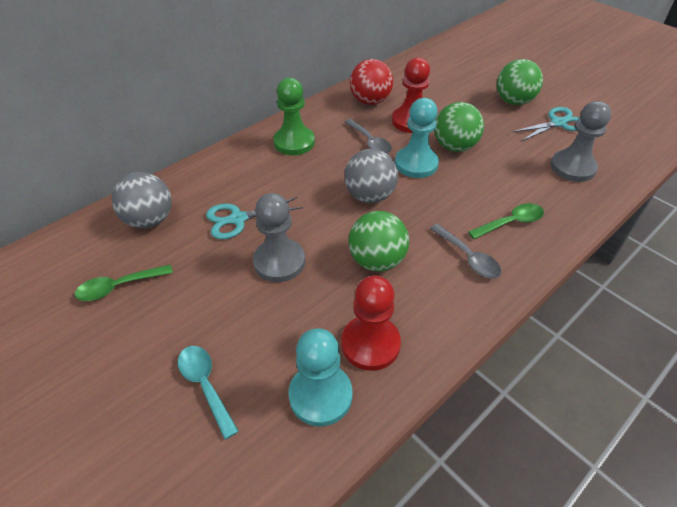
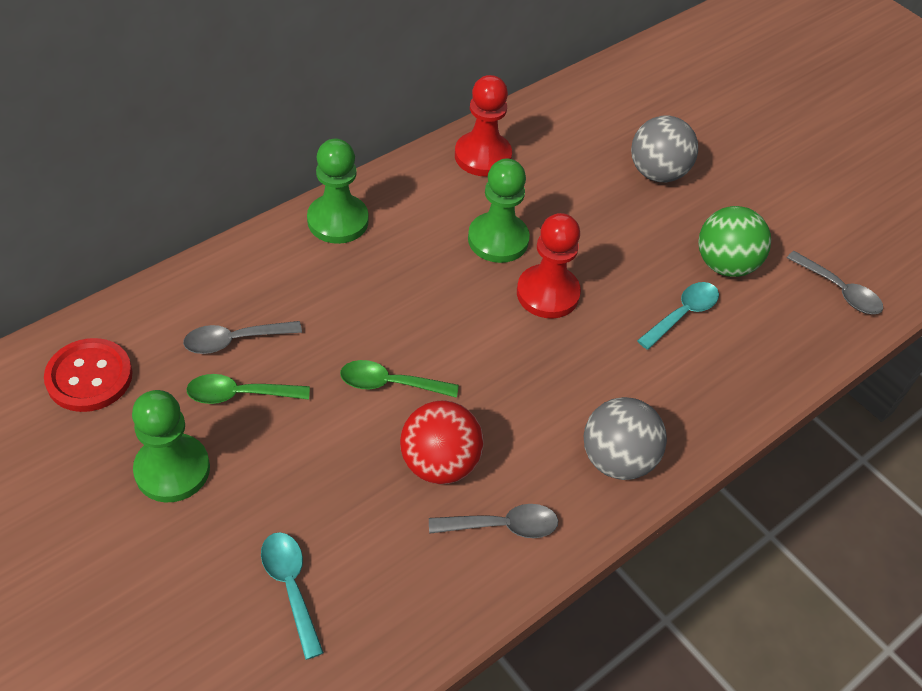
green ball: [348,211,409,272] [434,102,484,152] [497,59,543,105] = 3 -> [698,206,771,277] = 1
green pawn: [273,77,315,155] = 1 -> [132,390,210,502] [307,138,369,244] [468,159,530,263] = 3
grey pawn: [253,193,305,282] [550,101,611,182] = 2 -> none = 0
grey spoon: [345,119,392,154] [430,224,501,278] = 2 -> [183,321,302,354] [429,504,558,538] [787,251,883,314] = 3
red button: none = 0 -> [44,338,133,412] = 1
turquoise pawn: [288,328,352,426] [395,98,439,178] = 2 -> none = 0
turquoise scissors: [206,197,303,239] [512,107,580,141] = 2 -> none = 0
turquoise spoon: [178,346,239,440] = 1 -> [261,532,324,660] [637,282,719,350] = 2

